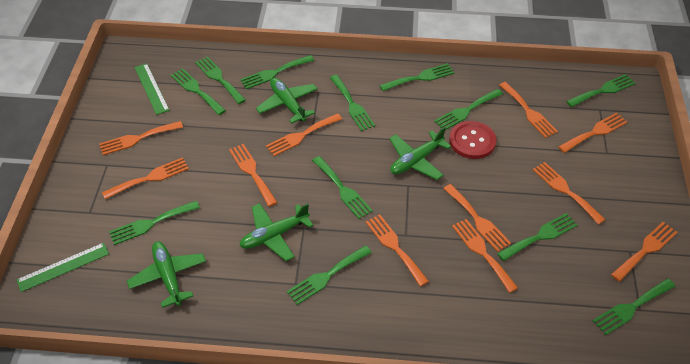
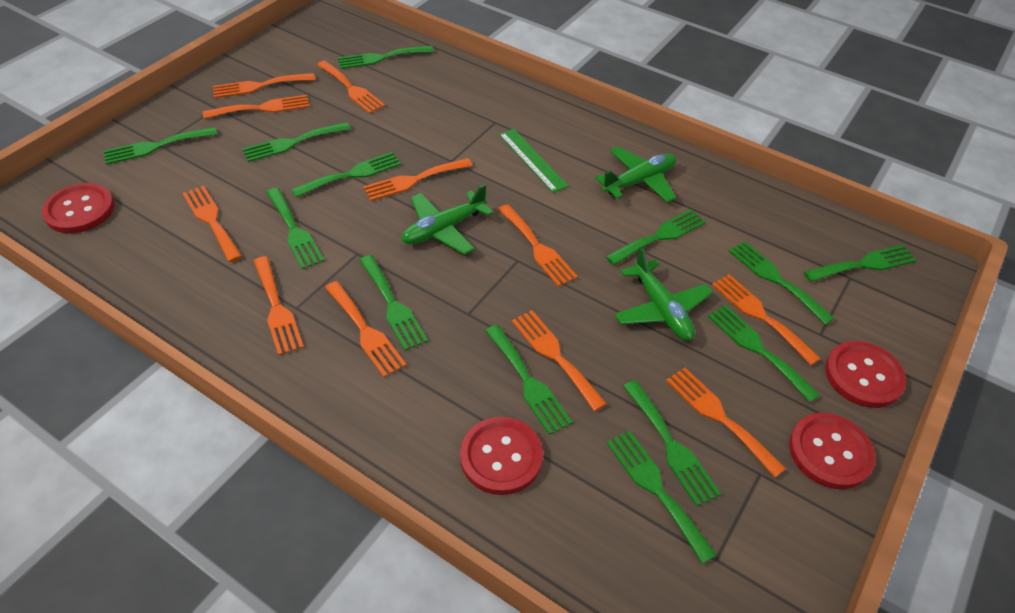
green fork: [109,201,200,245] [170,68,226,115] [195,56,246,104] [240,55,314,89] [287,245,372,305] [312,156,373,219] [330,75,375,131] [379,63,455,91] [434,89,503,130] [497,213,578,261] [566,74,636,107] [593,279,675,335] = 12 -> [104,127,217,165] [242,122,351,162] [266,188,324,269] [291,152,401,197] [338,46,434,69] [359,255,428,351] [485,325,573,435] [606,209,706,265] [606,430,717,564] [623,380,721,506] [708,305,820,403] [729,241,835,325] [804,245,917,282] = 13
green plane: [127,241,206,308] [239,203,313,261] [256,78,318,124] [389,127,451,180] = 4 -> [401,184,493,255] [595,146,677,203] [615,247,713,340] = 3
green ruler: [17,243,109,292] [134,63,170,115] = 2 -> [499,129,569,193] = 1
red button: [449,121,496,159] = 1 -> [42,183,115,233] [460,417,543,495] [789,413,876,489] [825,341,906,408] = 4

